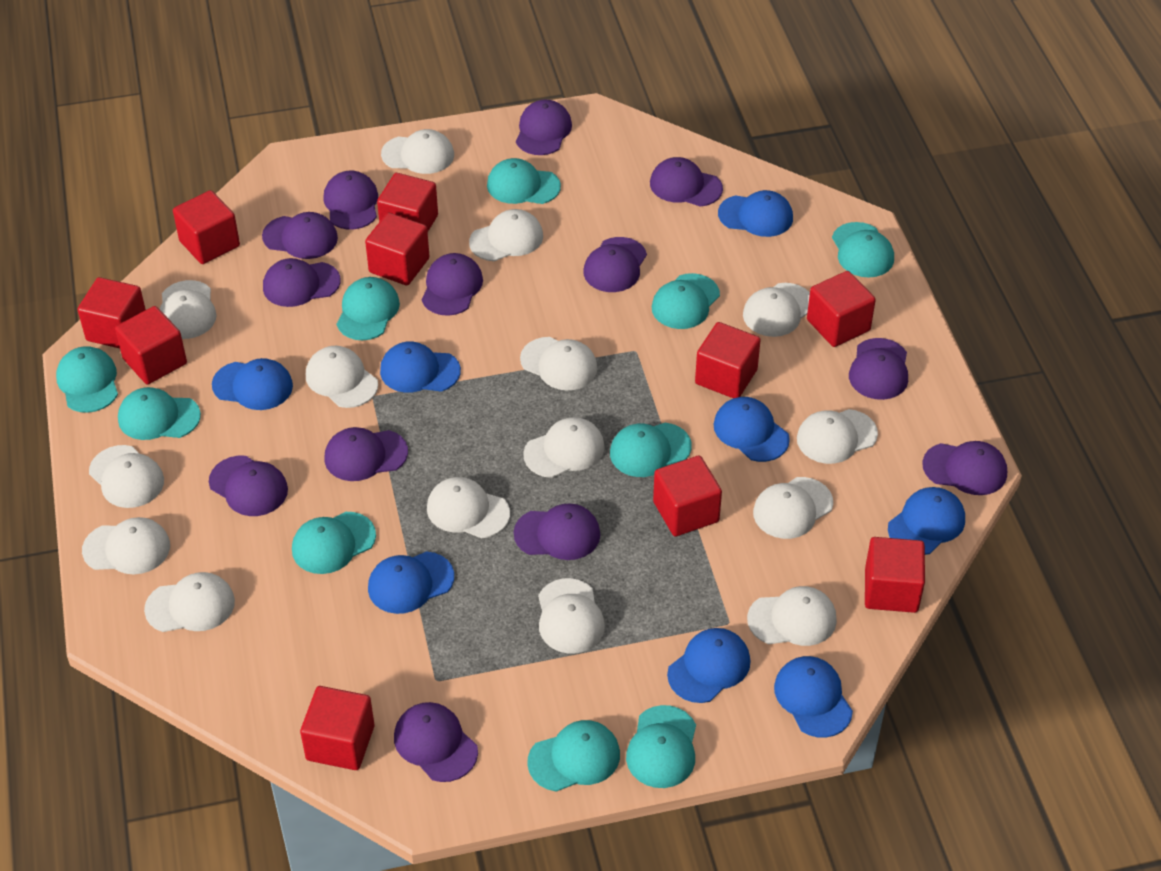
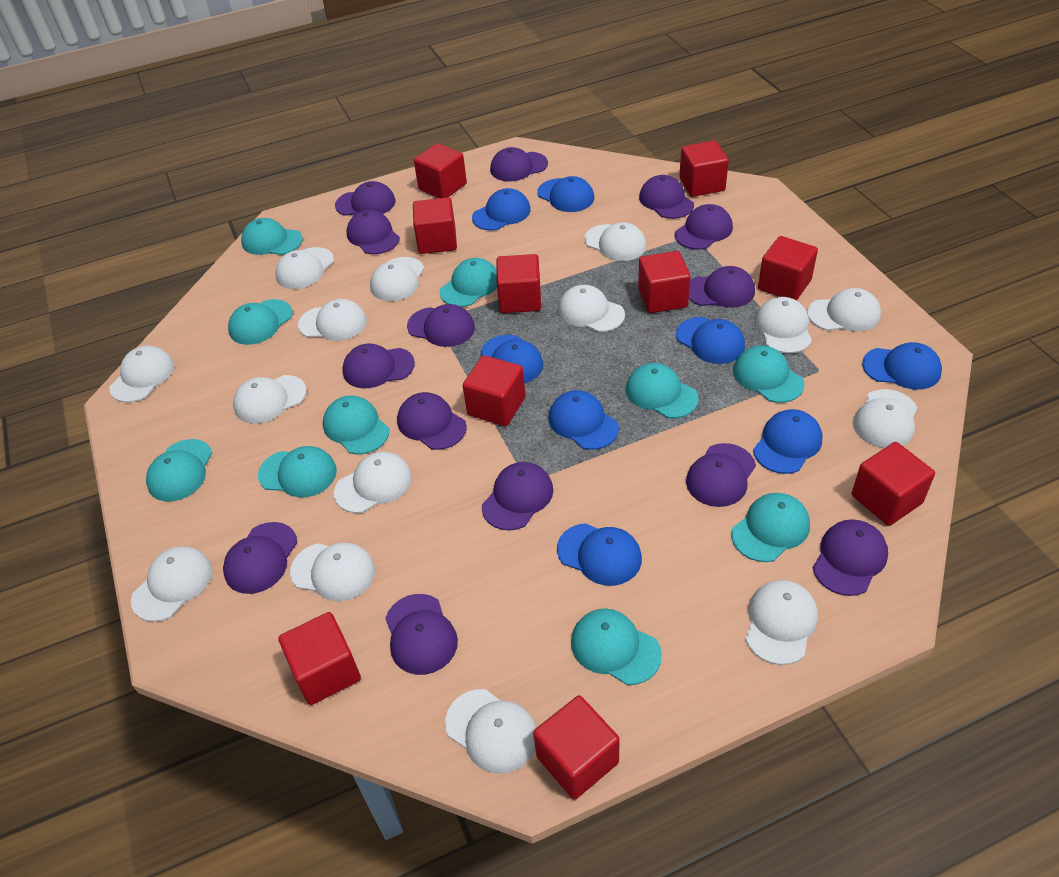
purple cap: [209,456,288,516] [262,212,338,259] [263,258,341,307] [323,171,378,230] [325,427,408,481] [394,702,478,782] [422,253,483,316] [514,503,600,560] [516,100,572,155] [584,237,647,292] [650,157,723,207] [849,338,908,400] [922,441,1007,495] = 13 -> [223,522,297,594] [335,181,396,216] [342,343,415,389] [346,210,400,254] [385,594,458,675] [397,392,467,450] [407,304,475,347] [482,462,553,530] [490,147,548,181] [639,175,694,219] [675,204,733,250] [686,443,756,507] [689,266,755,308] [813,519,888,596] = 14

